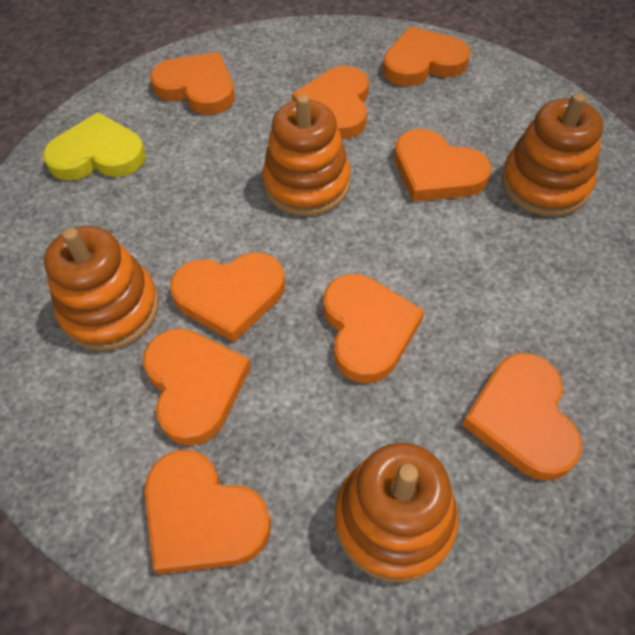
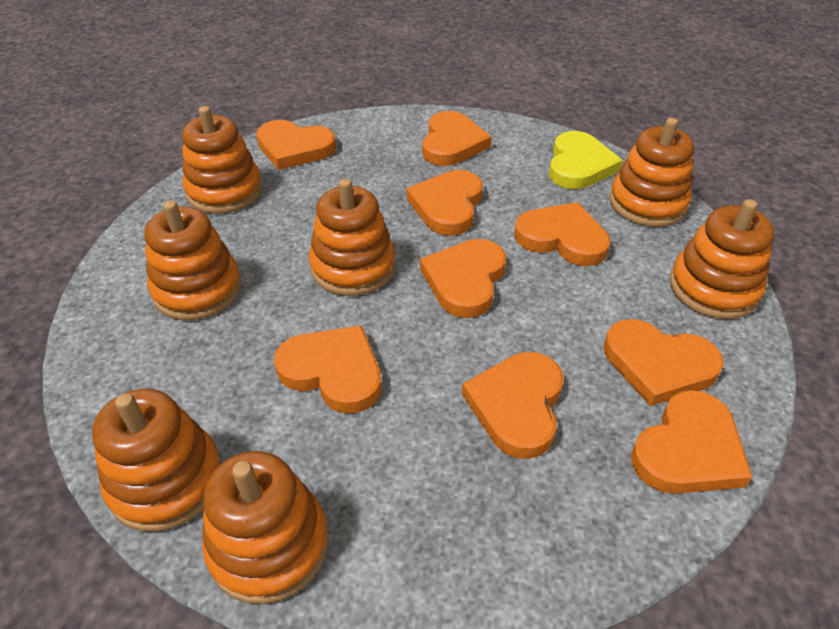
orange stacking toy: [44,226,159,351] [262,94,351,216] [335,442,459,583] [501,93,603,216] = 4 -> [92,389,222,532] [144,200,241,320] [182,106,262,214] [202,451,329,604] [309,179,395,296] [609,118,694,227] [669,199,774,319] = 7

